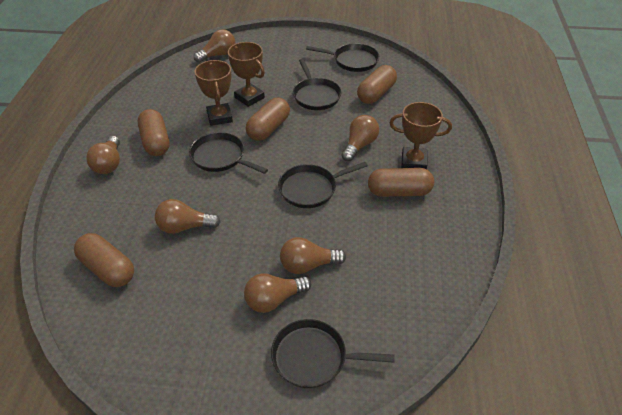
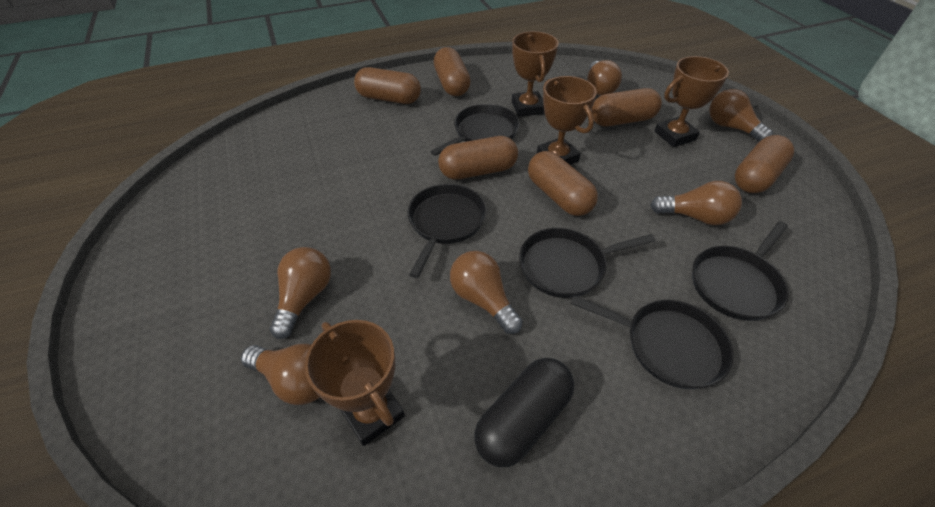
black capsule: none = 0 -> [474,358,574,467] = 1
brown capsule: [74,233,134,287] [138,109,170,156] [246,97,290,141] [357,65,397,104] [368,168,434,197] = 5 -> [354,67,421,104] [434,47,471,96] [438,136,518,180] [528,151,598,216] [591,88,662,126] [735,135,794,193] = 6
brown trophy: [195,60,233,126] [228,42,265,107] [390,102,452,169] = 3 -> [305,320,405,446] [512,31,558,117] [537,76,597,165] [655,56,729,147] = 4

